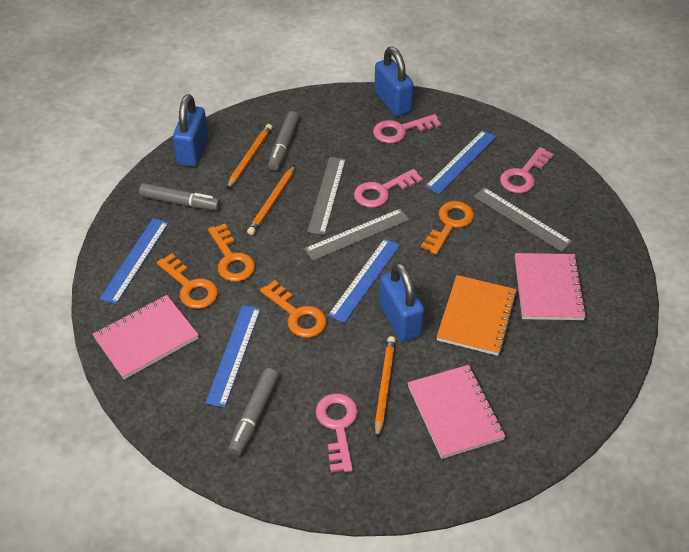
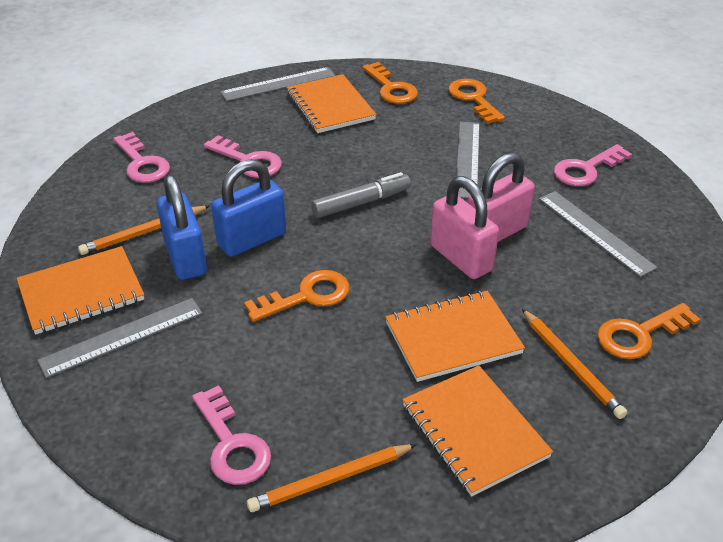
blue padlock: [173,94,208,167] [374,47,414,116] [379,262,424,342] = 3 -> [157,175,207,280] [211,159,286,257] = 2
blue ruler: [100,218,169,304] [205,305,261,408] [328,238,400,323] [425,130,496,194] = 4 -> none = 0
grey marker: [139,183,220,210] [228,368,279,456] [268,111,299,171] = 3 -> [311,172,411,218] = 1
grey ruler: [304,209,409,261] [307,157,346,235] [473,187,573,252] = 3 -> [37,298,203,378] [220,67,335,101] [456,122,480,198] [539,191,658,277] = 4
orange notebook: [437,275,517,356] = 1 -> [17,246,144,335] [287,74,376,133] [385,291,525,382] [402,365,553,496] = 4
pink notebook: [92,295,199,379] [408,365,506,459] [515,253,587,320] = 3 -> none = 0
pink padlock: none = 0 -> [430,176,499,279] [467,152,535,242] = 2

